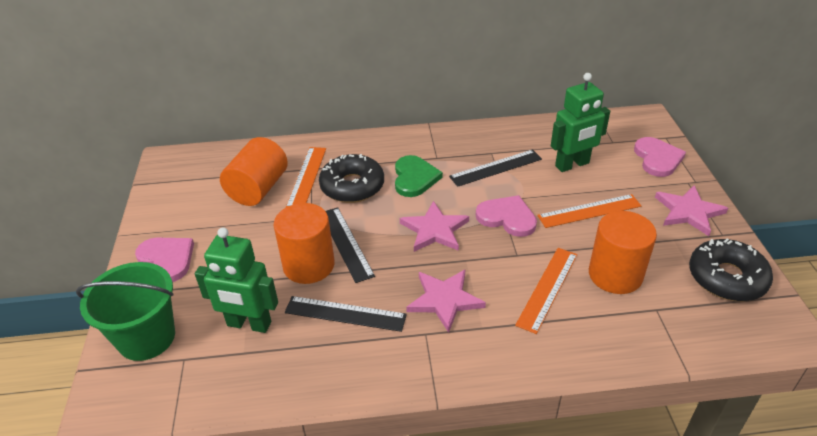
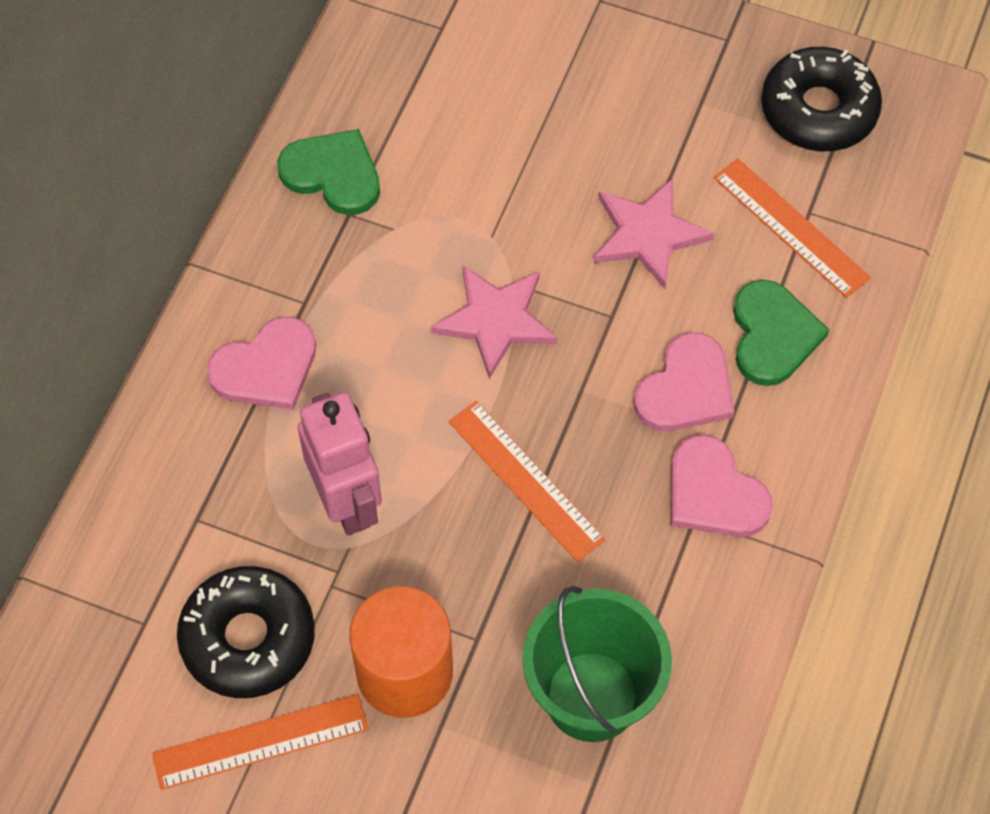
black ruler: [285,296,407,332] [325,207,375,283] [449,149,542,187] = 3 -> none = 0
green heart: [395,155,443,197] = 1 -> [277,129,380,215] [733,280,829,386] = 2
green robot: [195,227,278,333] [551,73,610,172] = 2 -> none = 0
orange cylinder: [220,137,288,206] [273,203,335,284] [589,211,657,294] = 3 -> [349,586,453,718] = 1
pink robot: none = 0 -> [298,392,382,536] = 1
pink star: [400,201,469,252] [406,270,486,333] [655,185,728,236] = 3 -> [431,266,557,379] [593,178,714,289] = 2

